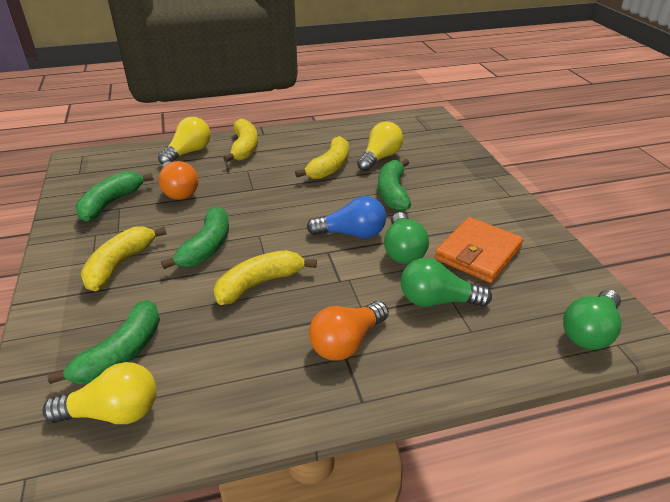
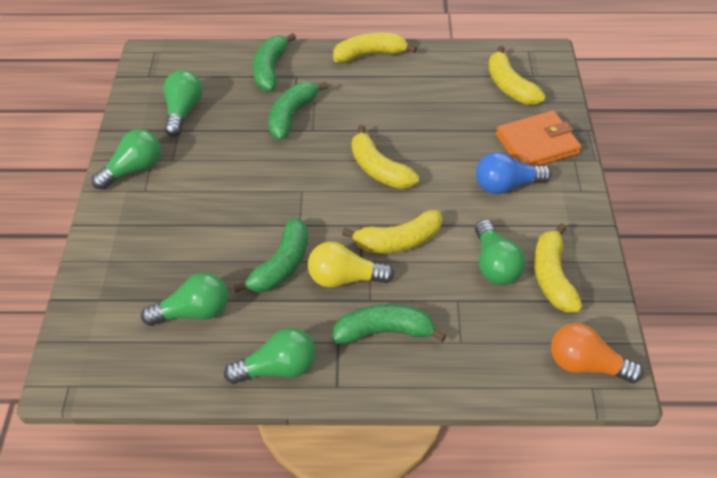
green light bulb: [384,212,429,264] [401,258,492,307] [563,290,621,350] = 3 -> [92,129,161,190] [141,273,228,326] [163,70,203,137] [224,328,316,384] [475,219,525,285] = 5
orange light bulb: [159,161,199,200] [309,301,389,361] = 2 -> [551,323,643,383] = 1
yellow banana: [81,227,167,291] [214,250,317,305] [223,119,258,162] [295,136,349,179] = 4 -> [333,32,417,63] [342,210,443,253] [352,125,419,189] [488,46,546,105] [534,223,583,312] = 5
yellow light bulb: [42,362,157,424] [158,117,211,164] [357,122,403,172] = 3 -> [308,242,394,288] = 1

